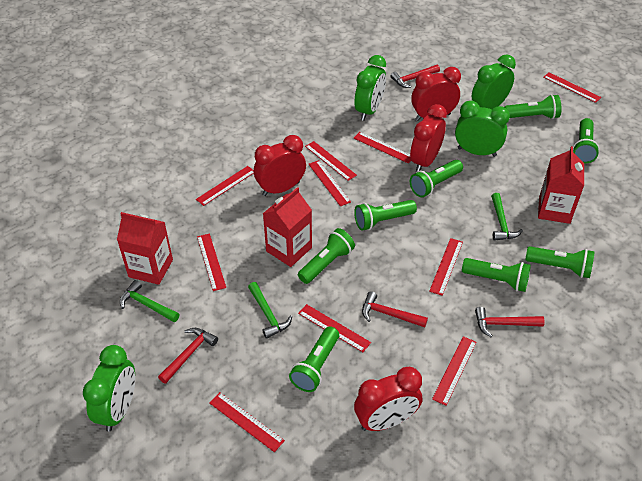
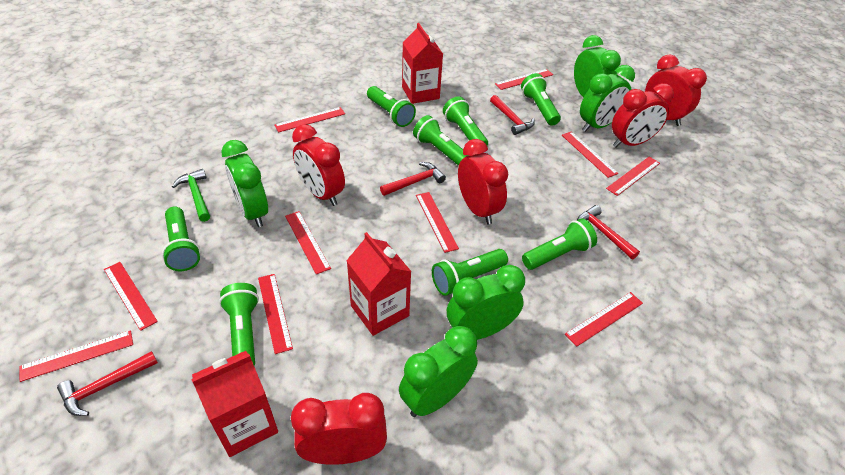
green clock: [83,345,135,432] [355,55,386,121] [455,101,510,157] [472,55,516,109] = 4 -> [221,140,268,227] [399,326,478,417] [447,265,525,340] [574,35,621,98] [580,65,635,132] = 5
green hammer: [120,280,179,322] [248,282,292,339] [491,193,523,241] = 3 -> [172,169,210,222] = 1
red clock: [254,135,306,196] [354,367,422,431] [410,104,447,172] [411,67,461,121] = 4 -> [291,393,387,465] [292,124,345,206] [458,139,508,224] [612,83,674,148] [645,54,707,126] = 5

